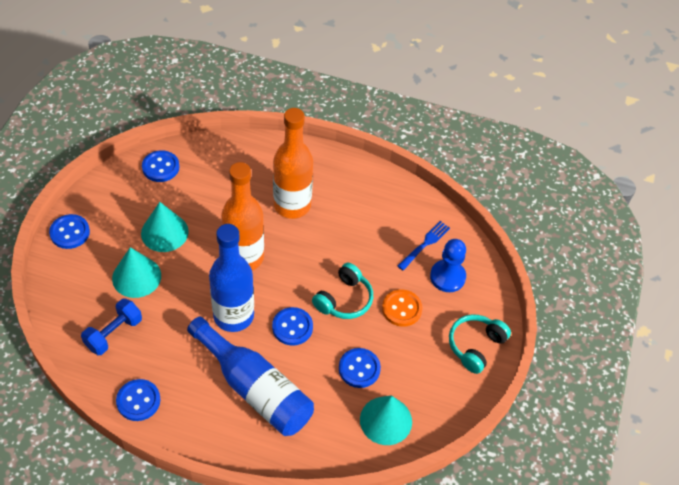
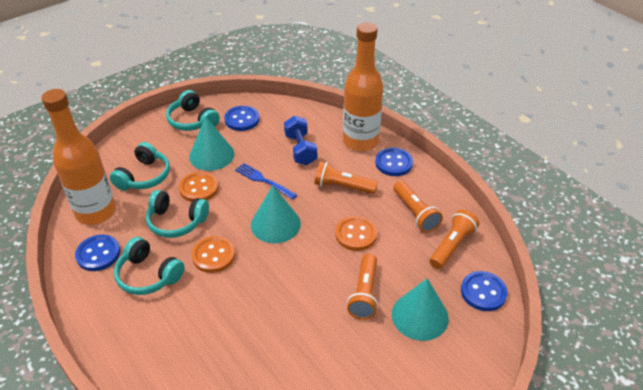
blue bottle: [187,317,314,436] [209,224,254,332] = 2 -> none = 0
blue button: [49,214,90,249] [116,379,160,421] [142,150,179,182] [272,307,313,346] [339,348,381,388] = 5 -> [75,235,120,271] [224,106,260,131] [375,148,413,176] [461,271,508,311] = 4
blue pawn: [430,239,466,292] = 1 -> none = 0
orange button: [382,289,422,327] = 1 -> [179,172,219,202] [191,236,235,273] [335,216,377,251] = 3
orange flashlight: none = 0 -> [315,161,378,194] [347,254,378,320] [393,181,443,232] [430,210,479,269] = 4
turquoise headphones: [312,263,373,319] [449,314,511,374] = 2 -> [110,142,170,191] [114,237,185,295] [146,190,209,238] [166,90,220,131] = 4

